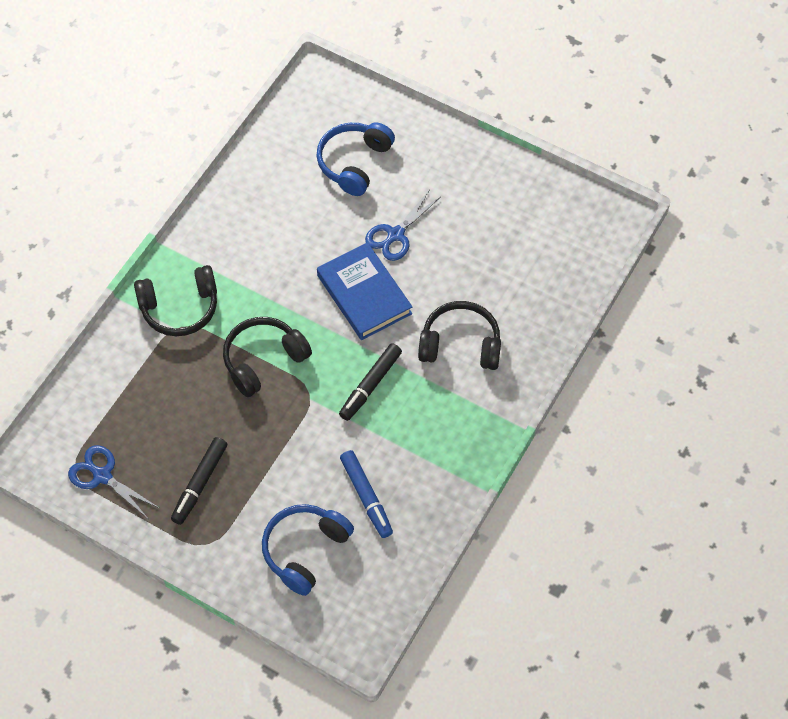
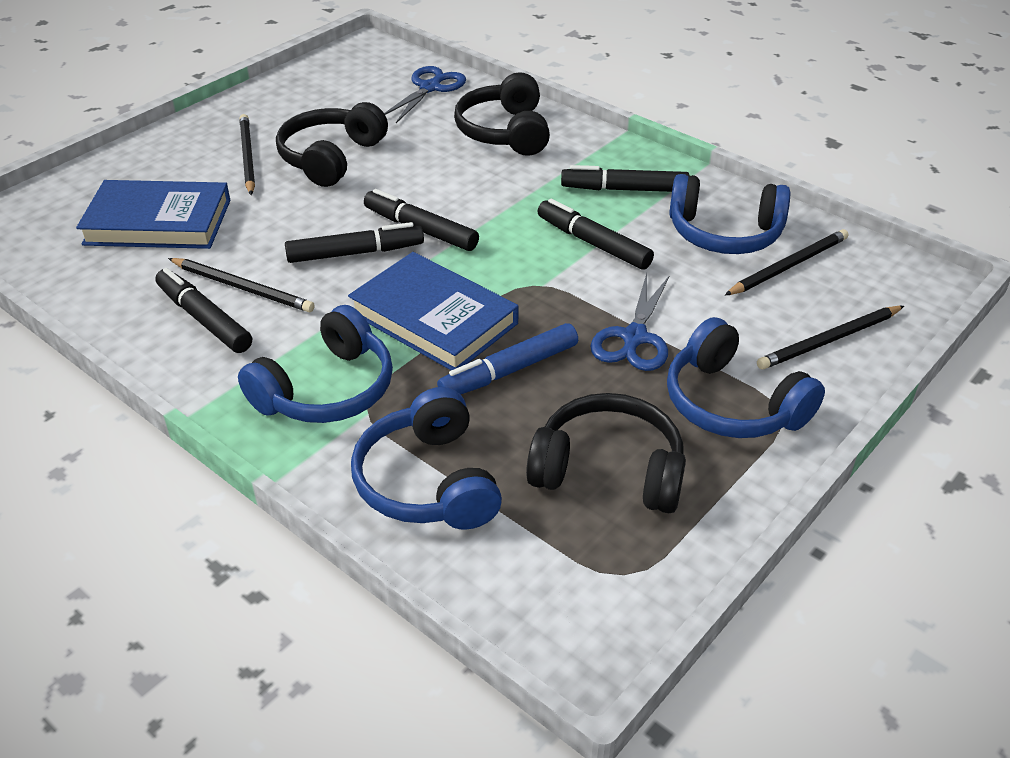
black marker: [171,437,227,525] [339,343,402,421] = 2 -> [155,268,252,353] [285,222,424,263] [364,189,479,251] [537,199,654,270] [561,165,690,192] = 5
black pencil: none = 0 -> [168,258,315,312] [239,114,255,195] [725,229,849,295] [757,306,904,370] = 4
blue book: [317,242,412,340] = 1 -> [76,180,230,249] [348,252,518,370] = 2
blue headphones: [262,504,354,596] [316,122,395,196] = 2 -> [238,305,393,423] [351,387,502,530] [667,317,825,438] [669,174,790,254] = 4

